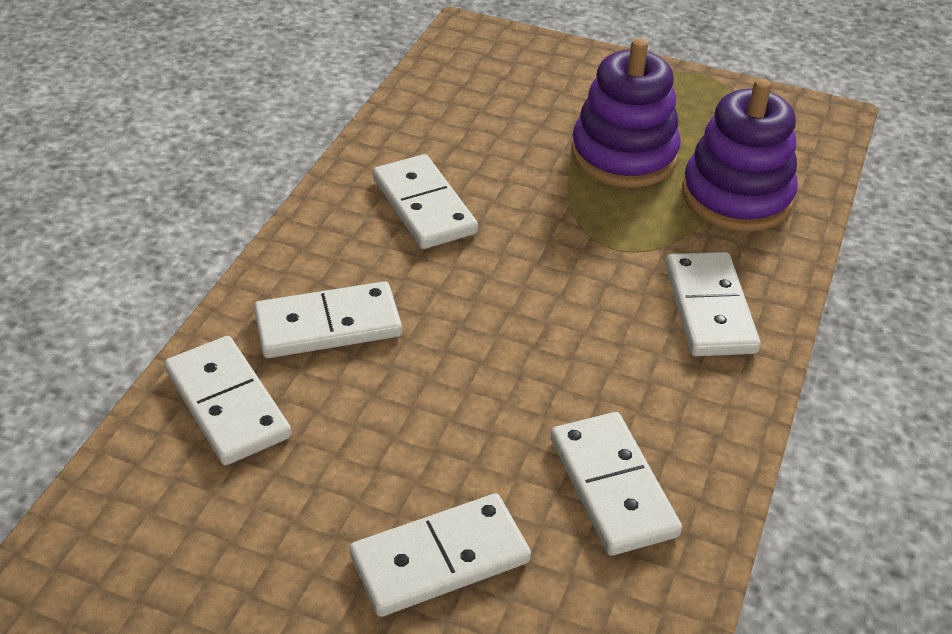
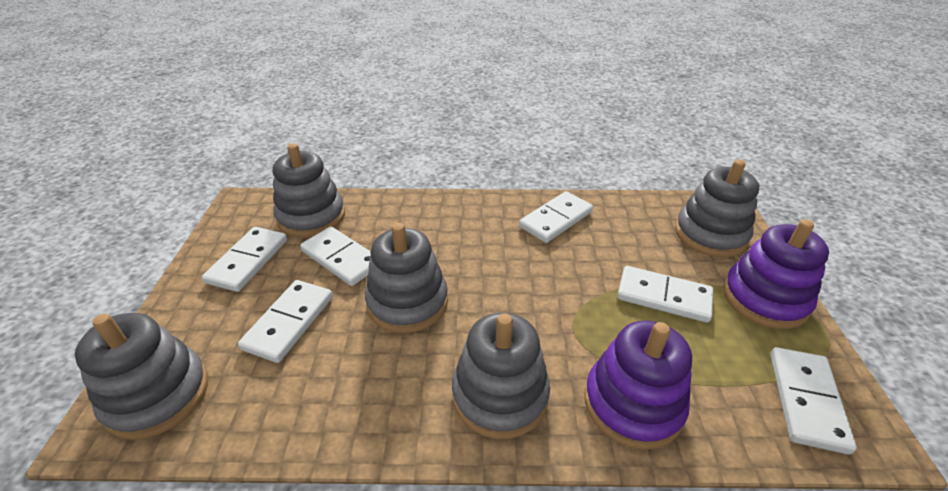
grey stacking toy: none = 0 -> [75,313,208,440] [273,143,345,238] [365,223,448,333] [452,313,550,439] [675,160,759,257] = 5

